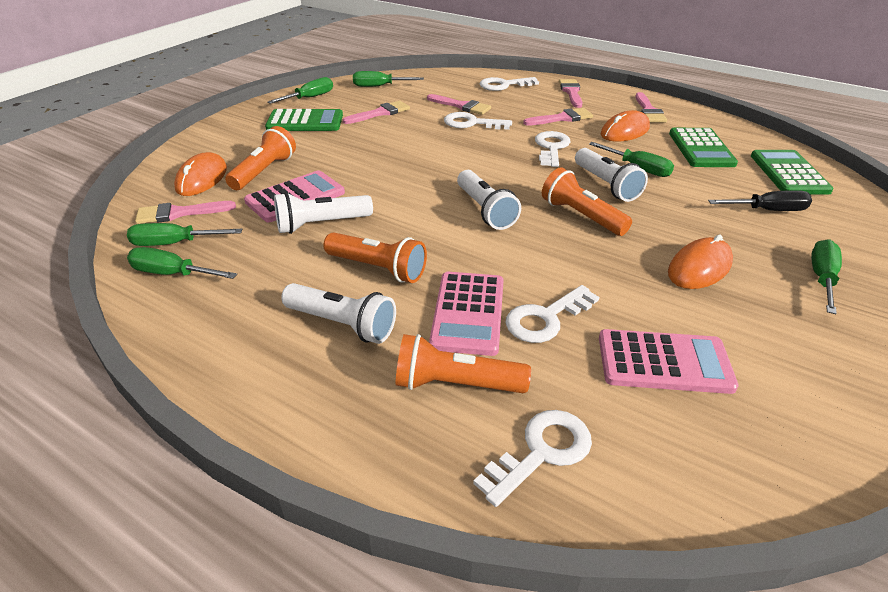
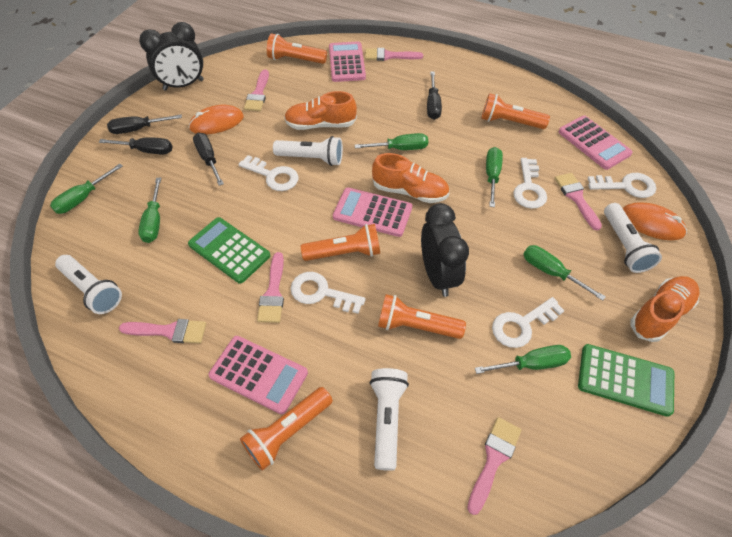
black clock: none = 0 -> [139,22,204,91] [421,203,469,297] = 2
black screwdriver: [708,190,812,211] = 1 -> [99,137,172,154] [107,114,182,134] [193,133,224,186] [427,72,442,120] = 4
green calculator: [265,109,343,131] [669,128,738,167] [751,150,834,194] = 3 -> [188,217,270,284] [578,344,674,417] = 2
orange flashlight: [225,126,296,190] [323,232,427,283] [396,334,531,393] [542,167,632,236] = 4 -> [240,387,333,471] [267,33,327,64] [301,224,380,261] [378,294,466,339] [481,93,550,129] = 5
orange mouse: [174,152,227,196] [601,110,650,142] [668,235,733,289] = 3 -> [189,105,244,134] [623,202,687,240] = 2
orange shoe: none = 0 -> [284,91,357,130] [372,153,449,203] [630,276,699,342] = 3
pink calculator: [244,170,345,222] [429,272,504,356] [599,329,739,394] = 3 -> [208,336,308,414] [329,42,366,82] [333,187,412,237] [558,116,633,170] = 4

